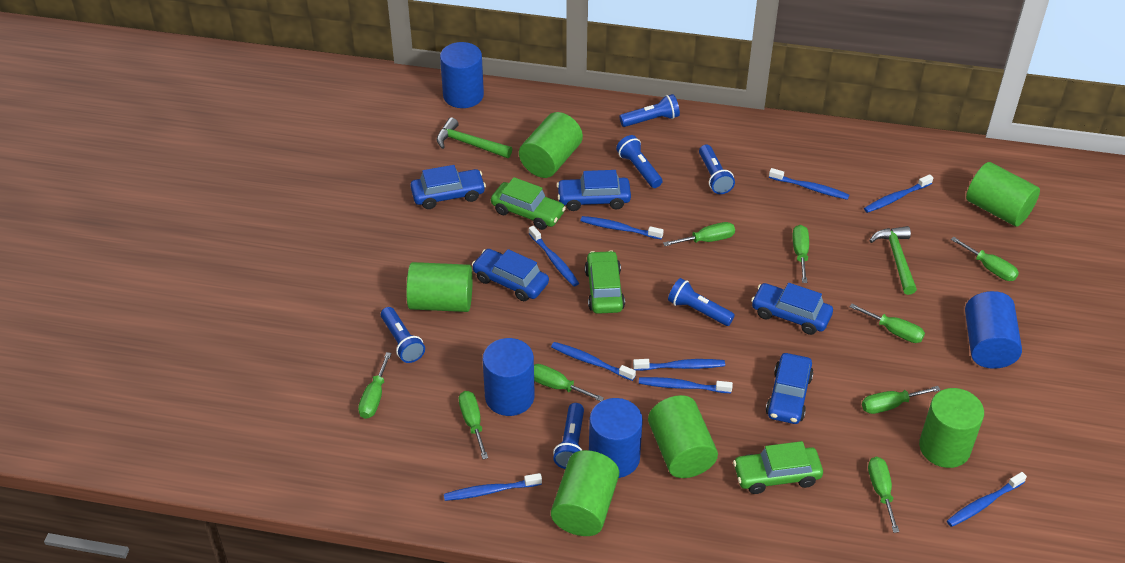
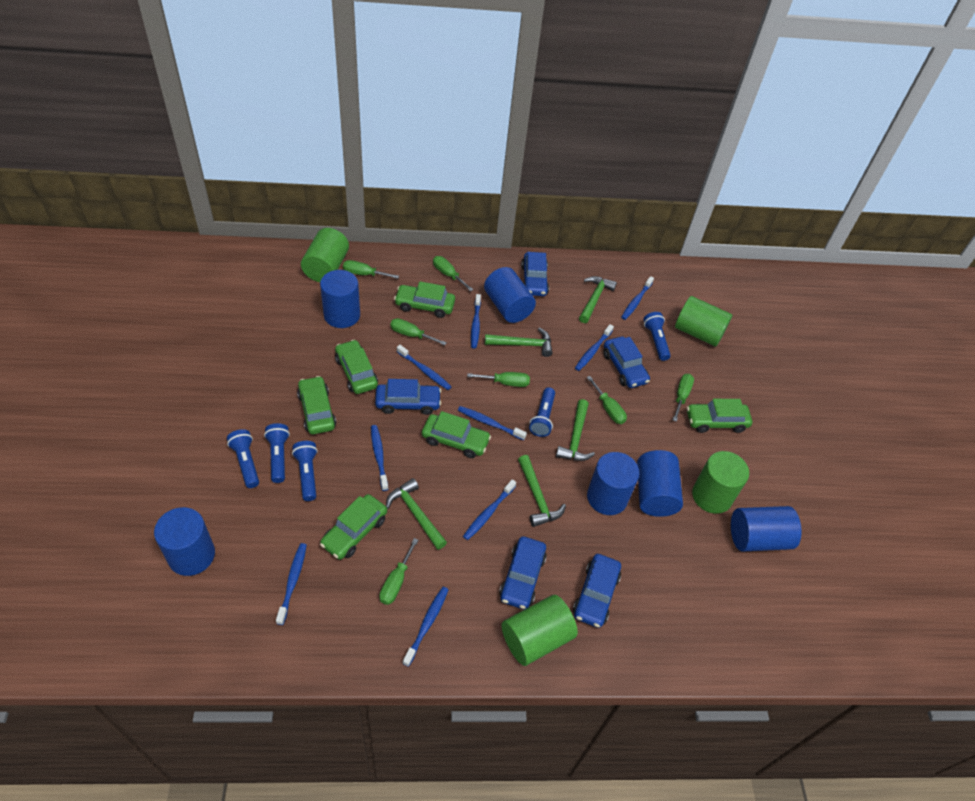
blue cylinder: [440,42,484,108] [483,338,535,416] [589,398,643,478] [965,291,1022,369] = 4 -> [154,507,215,576] [320,270,360,328] [484,267,536,323] [587,452,640,515] [637,450,683,517] [731,506,801,552] = 6
blue flashlight: [381,307,425,363] [553,403,584,469] [616,135,663,188] [619,94,680,127] [668,278,735,326] [699,145,735,194] = 6 -> [227,429,259,488] [264,423,290,483] [292,441,318,501] [529,387,555,437] [643,312,671,361] = 5
green car: [491,177,566,230] [585,250,625,314] [733,441,823,494] = 3 -> [297,376,336,434] [320,494,387,560] [335,340,378,394] [394,282,455,318] [422,411,491,458] [687,399,752,433] = 6
green cylinder: [406,262,472,312] [519,112,583,178] [551,450,619,536] [648,395,718,478] [919,388,984,468] [966,162,1040,227] = 6 -> [301,228,349,282] [502,595,578,666] [675,296,732,346] [692,451,749,514] = 4
green hammer: [437,117,512,158] [869,226,917,295] = 2 -> [386,478,447,550] [485,328,552,357] [518,455,566,527] [556,399,595,461] [579,276,617,323] = 5
green screwdriver: [358,352,392,419] [459,391,488,459] [534,364,604,401] [663,222,735,246] [792,225,809,283] [849,304,925,343] [862,386,940,414] [868,457,899,533] [951,237,1019,281] = 9 -> [343,260,399,279] [380,538,418,605] [390,318,447,345] [433,256,473,291] [467,372,530,387] [587,376,627,424] [673,374,694,422] = 7

